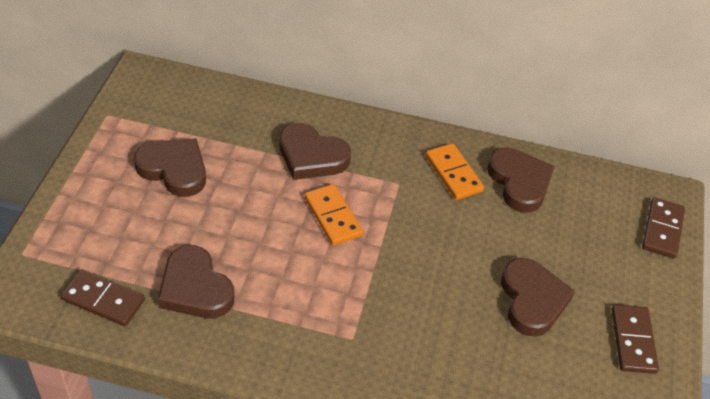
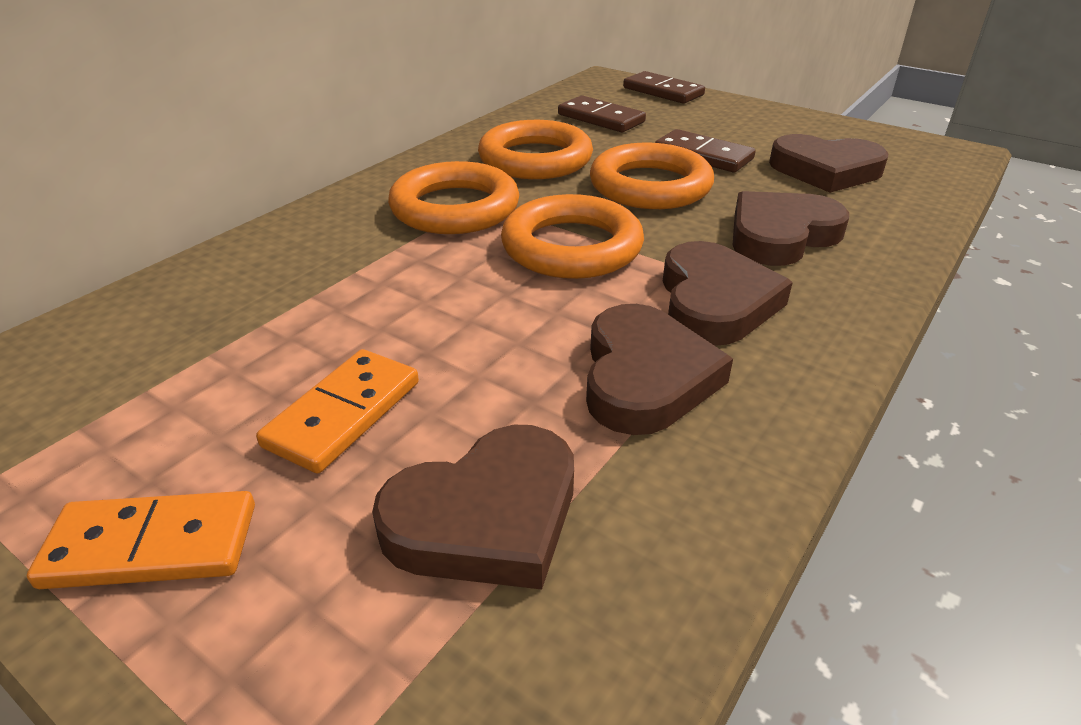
orange ring: none = 0 -> [388,161,519,234] [478,120,593,179] [501,194,644,279] [590,143,714,209] = 4

